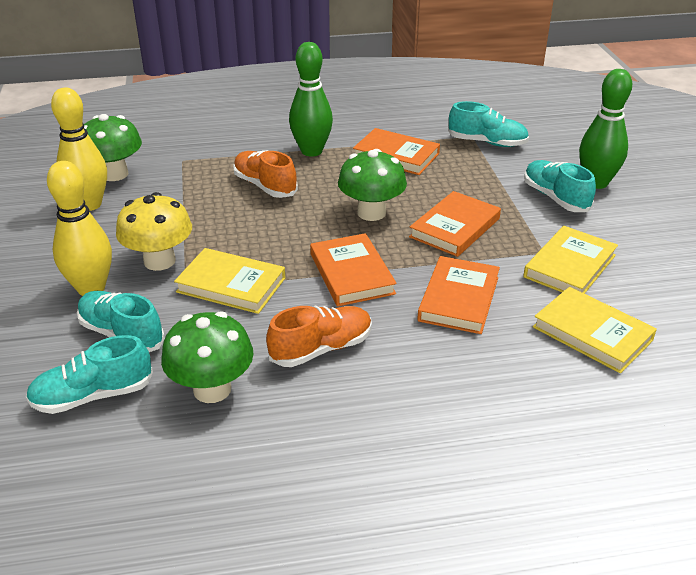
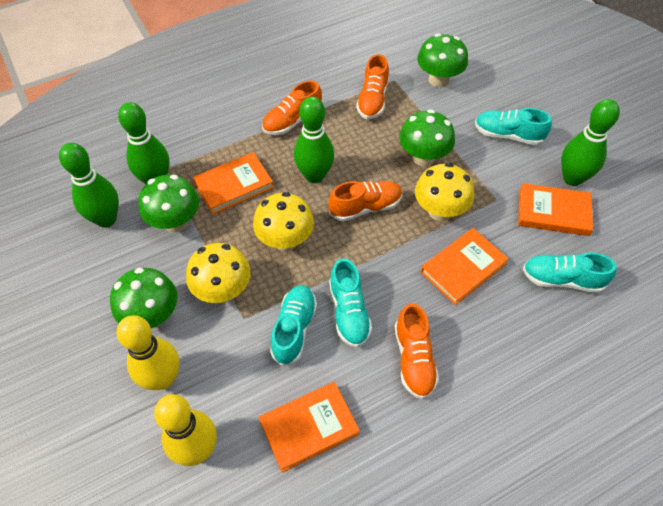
green bowling pin: [289,42,333,157] [579,69,632,189] = 2 -> [59,143,119,228] [118,102,169,184] [294,97,334,183] [561,99,620,186] = 4
green mushroom: [84,114,142,181] [161,311,254,403] [338,149,407,221] = 3 -> [110,267,177,328] [138,175,199,232] [399,109,455,166] [417,33,468,87] = 4
orange shoe: [233,150,298,198] [266,305,372,367] = 2 -> [262,81,322,135] [328,181,402,222] [356,54,389,119] [395,303,439,399] = 4
yellow book: [174,248,285,314] [523,226,618,294] [533,287,657,374] = 3 -> none = 0
yellow mushroom: [116,192,192,271] = 1 -> [186,243,251,303] [253,192,314,251] [415,163,474,221] = 3

